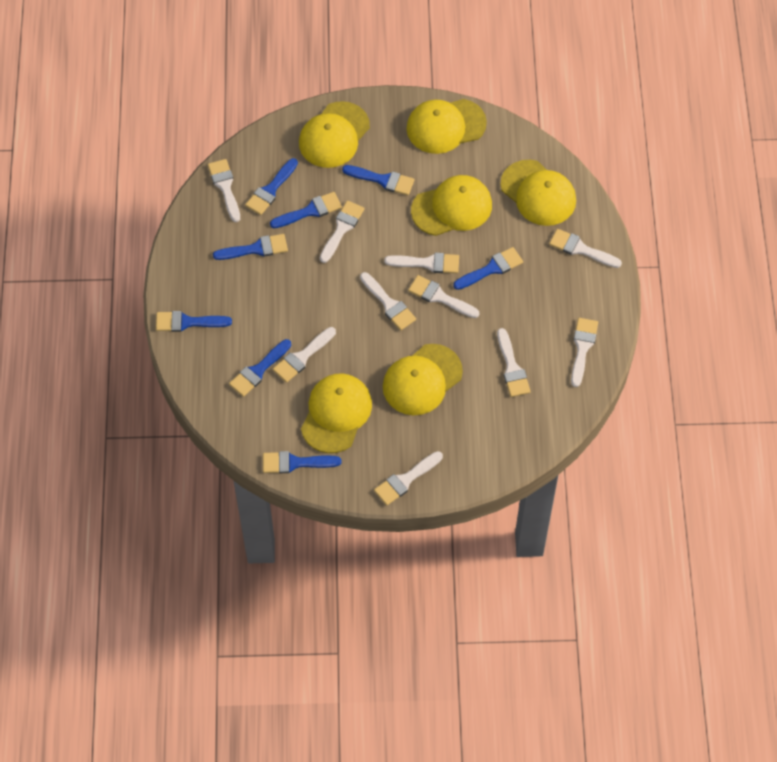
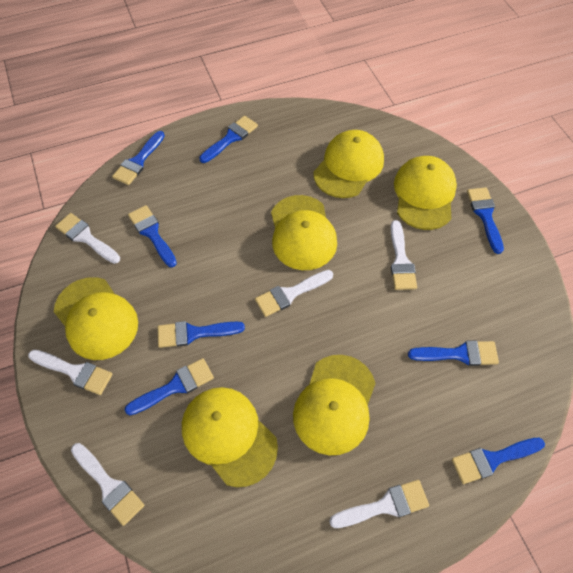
white brush: [208,159,240,222] [273,327,336,383] [320,201,364,263] [360,272,416,330] [374,451,443,505] [384,253,459,273] [408,275,480,318] [497,328,531,397] [549,229,622,268] [571,318,598,387] = 10 -> [28,350,113,395] [55,213,120,264] [71,443,144,526] [255,270,333,317] [329,480,429,528] [391,220,417,290] = 6

